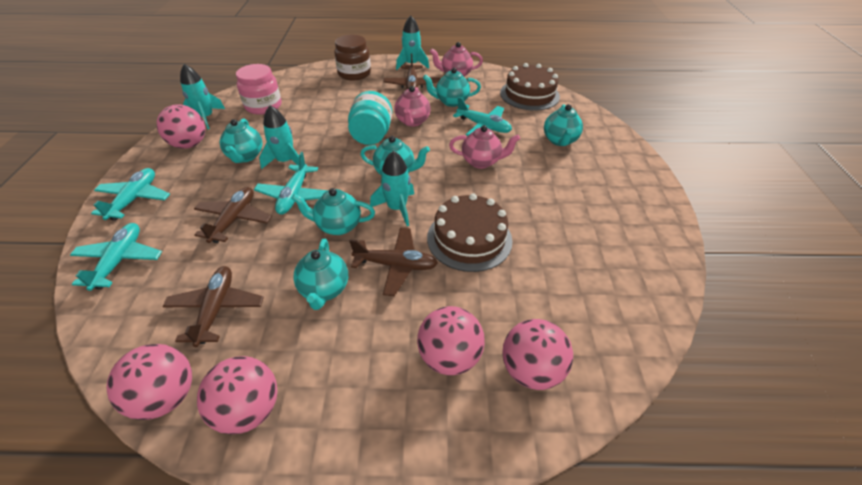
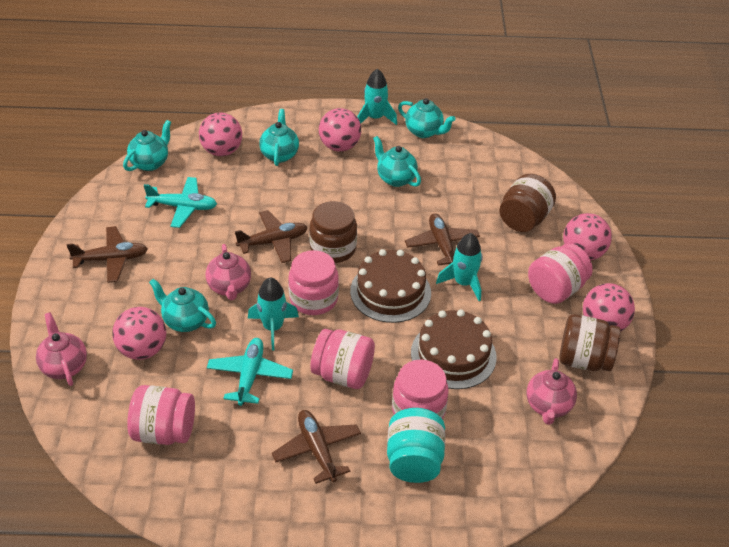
brown jar: [334,35,371,80] = 1 -> [309,201,357,263] [499,174,556,232] [559,314,620,371] = 3
pink jar: [236,64,282,115] = 1 -> [127,385,195,445] [288,250,339,315] [310,329,375,389] [392,359,449,419] [528,243,593,304] = 5
turquoise plane: [70,223,162,291] [91,168,170,221] [254,152,328,215] [453,97,512,136] = 4 -> [144,177,217,228] [207,338,293,406] = 2
turquoise rocket: [180,64,225,129] [259,105,299,169] [370,151,414,226] [396,16,429,70] = 4 -> [248,277,299,351] [357,69,397,125] [436,233,482,301] = 3
turquoise teapot: [220,118,263,163] [291,188,375,235] [293,239,348,310] [360,136,430,175] [423,68,481,107] [544,104,583,146] = 6 -> [123,120,171,171] [149,278,216,332] [259,109,299,166] [373,136,421,187] [398,98,456,138] = 5

